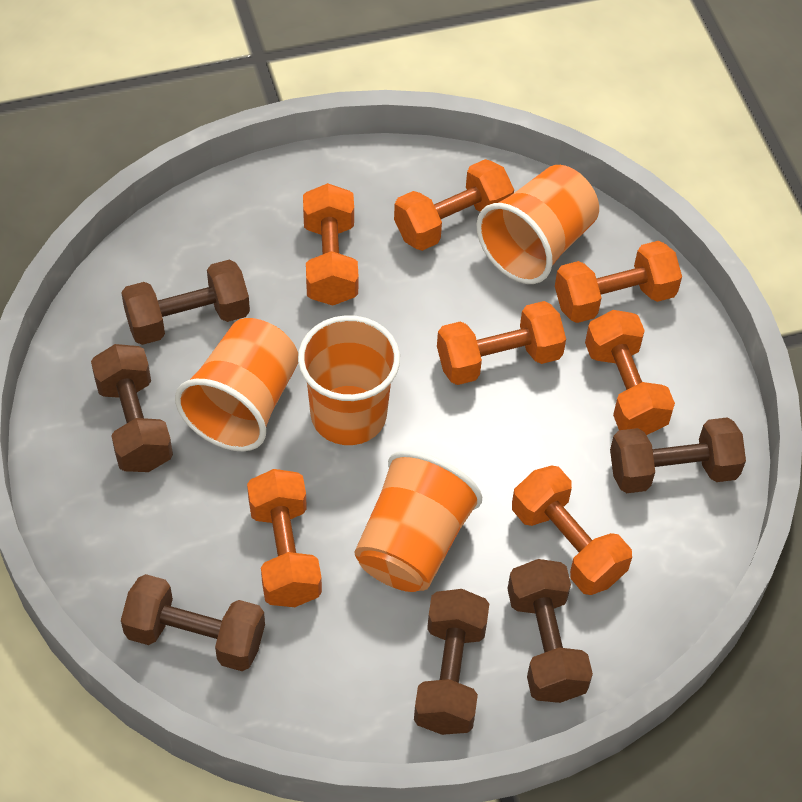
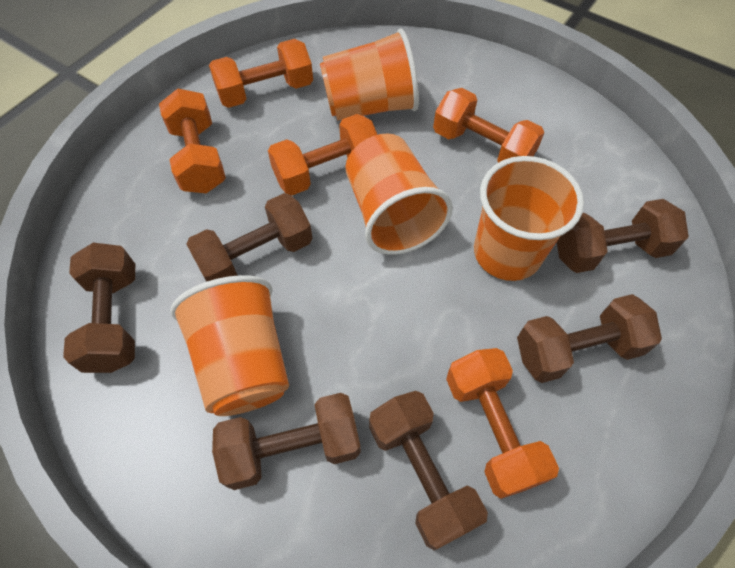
orange dumbbell: [247,469,322,607] [303,183,359,306] [394,159,514,251] [437,301,566,385] [512,466,632,595] [555,241,682,323] [585,310,675,435] = 7 -> [159,89,226,193] [209,39,313,108] [268,114,377,195] [433,88,544,163] [446,348,559,499] = 5

